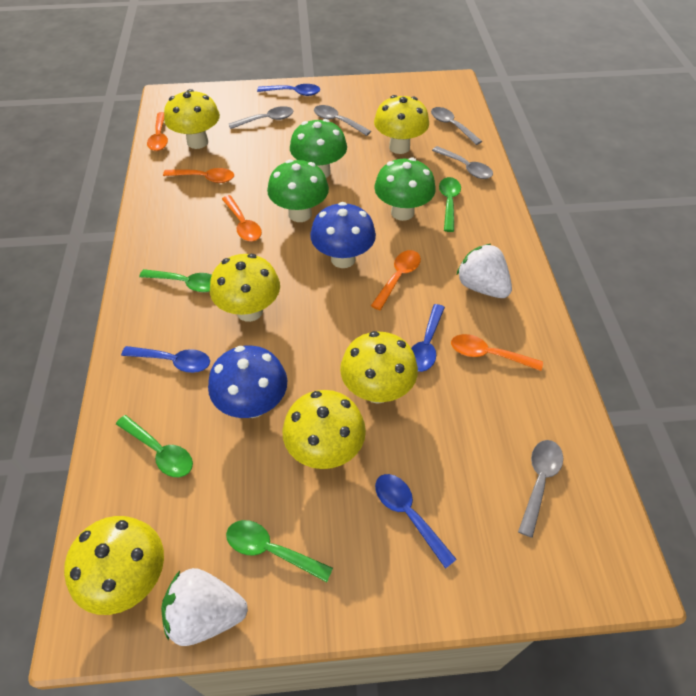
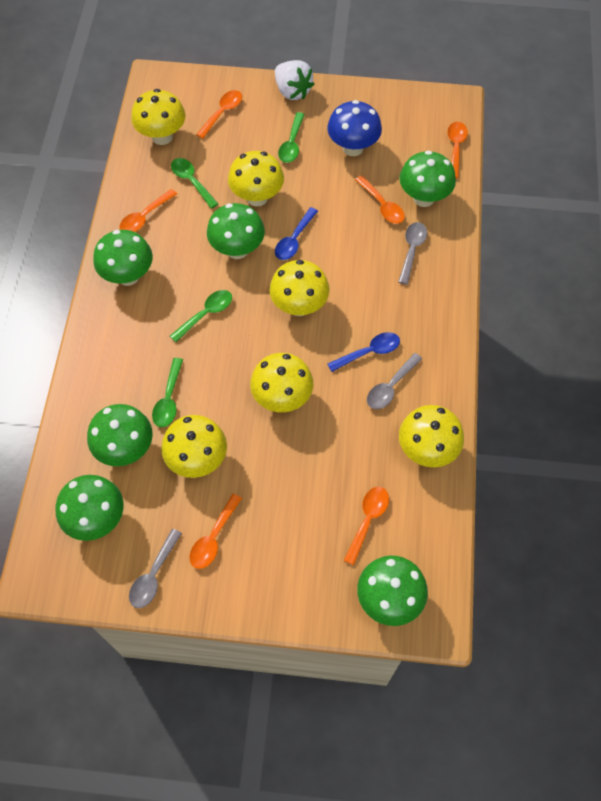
blue mushroom: [208,346,287,418] [310,202,376,268] = 2 -> [327,100,382,156] = 1
blue spoon: [121,346,210,373] [257,84,320,96] [375,474,457,569] [411,304,445,372] = 4 -> [275,207,318,260] [328,332,400,372] = 2
green mushroom: [267,159,329,222] [290,119,347,178] [374,158,436,221] = 3 -> [56,475,124,541] [87,404,153,466] [93,230,153,286] [207,203,265,259] [357,556,428,626] [400,150,456,207] = 6
grey spoon: [229,106,294,129] [314,105,371,136] [431,107,482,145] [432,146,493,179] [518,440,563,538] = 5 -> [129,529,182,608] [367,353,422,409] [398,222,427,285] = 3
orange spoon: [147,112,168,151] [163,168,234,183] [222,195,262,242] [371,250,421,310] [451,334,543,371] = 5 -> [119,189,177,232] [189,494,242,569] [196,90,242,139] [343,487,389,565] [355,176,405,224] [447,122,468,178] = 6
white strawberry: [161,568,248,646] [457,244,512,298] = 2 -> [275,60,314,100] = 1

